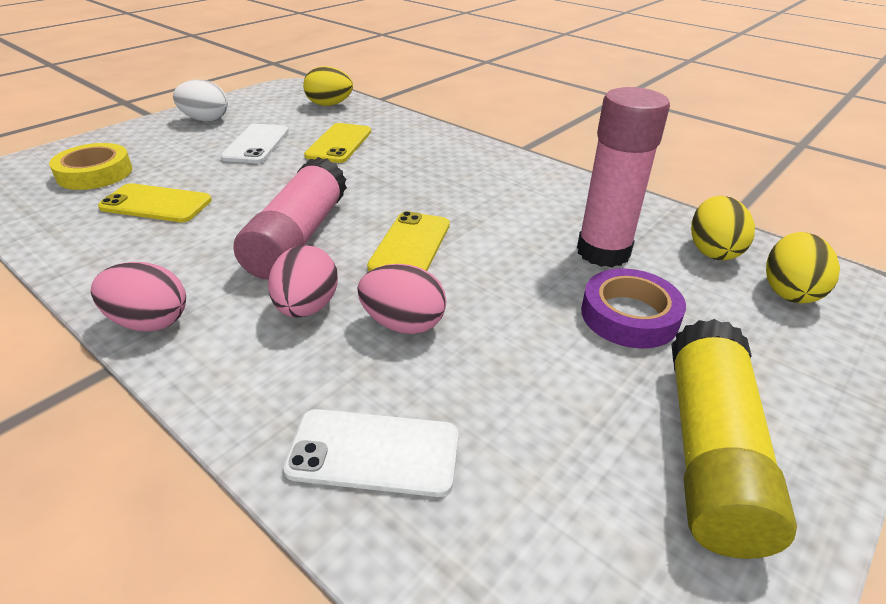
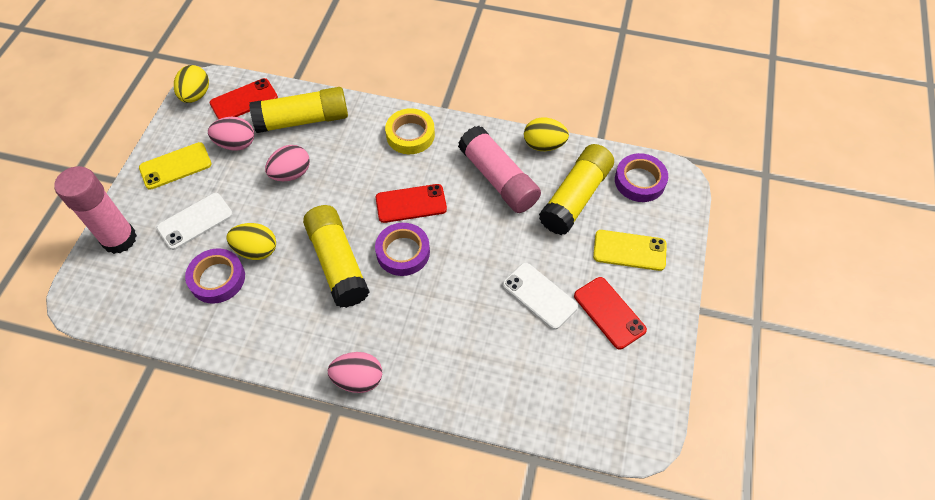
purple tape: [581,269,686,348] = 1 -> [185,248,245,304] [375,223,430,276] [615,153,668,202] = 3
red phone: none = 0 -> [209,78,278,120] [376,184,447,223] [574,277,647,349] = 3
white egg: [173,79,228,122] = 1 -> none = 0
yellow glue stick: [671,319,797,559] = 1 -> [249,87,348,133] [303,205,369,308] [539,144,614,235] = 3
yellow phone: [98,183,212,222] [304,123,371,163] [367,211,450,271] = 3 -> [139,142,212,190] [593,230,667,271] = 2

